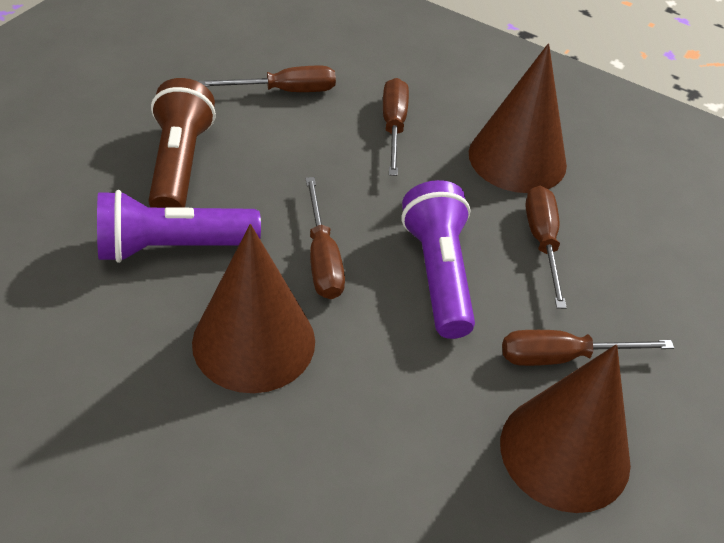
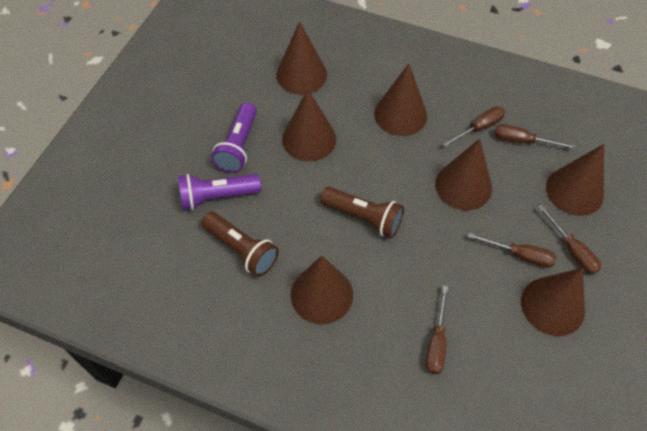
brown cone: [192,224,315,393] [469,43,567,193] [500,344,631,513] = 3 -> [276,21,327,94] [282,89,336,161] [291,256,353,324] [374,63,427,136] [435,139,492,210] [521,268,585,336] [546,144,604,216] = 7
brown flashlight: [148,78,216,208] = 1 -> [201,212,279,277] [320,187,404,238] = 2

